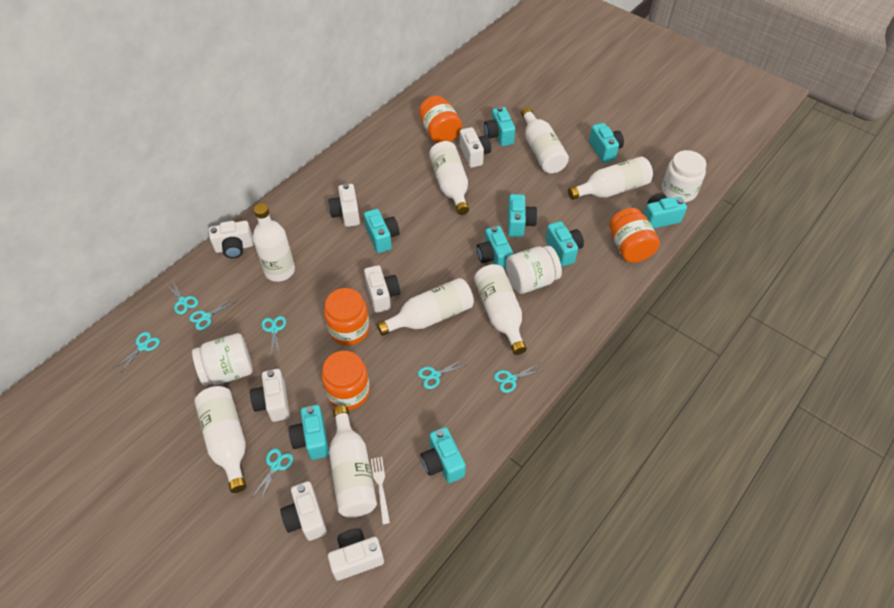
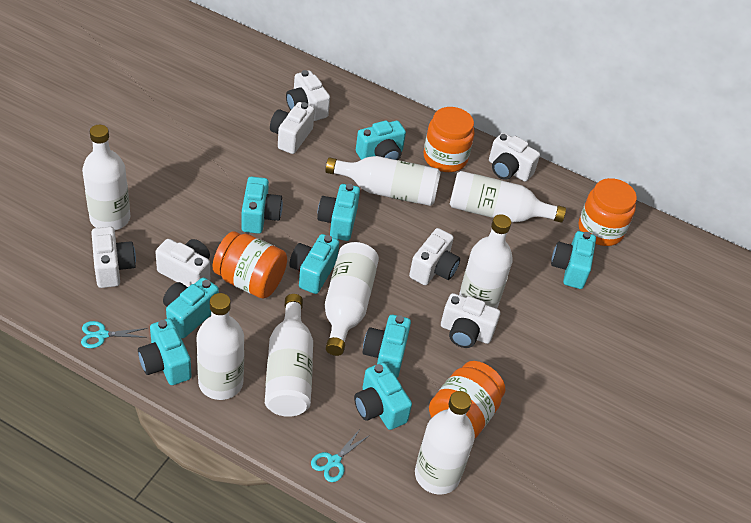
turquoise scissors: [115,332,160,372] [165,280,198,314] [189,297,236,330] [252,448,293,501] [261,316,286,356] [418,359,468,389] [494,363,543,393] = 7 -> [81,321,148,348] [311,428,370,482] = 2
white fork: [371,457,390,524] = 1 -> none = 0
white jar: [192,333,253,386] [506,246,562,294] [662,150,706,202] = 3 -> none = 0

